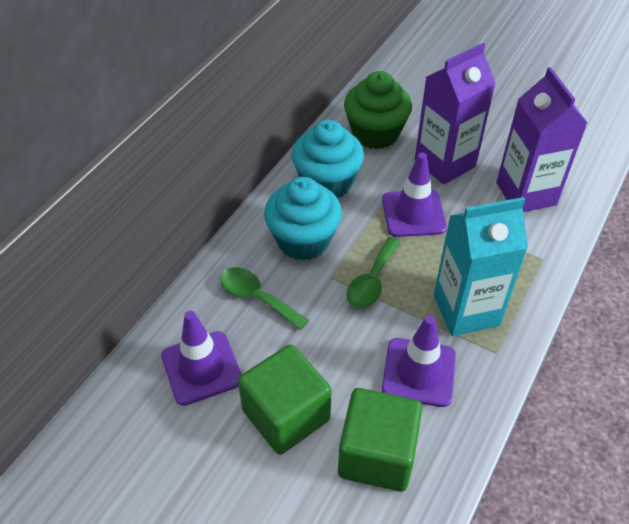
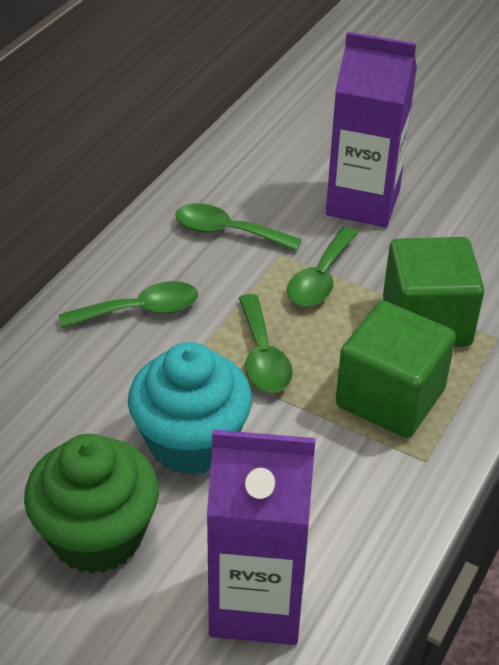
green spoon: [220,267,309,330] [347,237,401,308] = 2 -> [59,281,198,328] [175,203,302,251] [239,294,293,393] [287,227,358,306] = 4
purple traffic cone: [161,311,242,406] [382,153,447,237] [382,315,456,407] = 3 -> none = 0
turquoise carton: [434,197,528,336] = 1 -> none = 0
turquoise cupcake: [264,177,342,261] [292,120,364,198] = 2 -> [128,342,252,475] = 1

